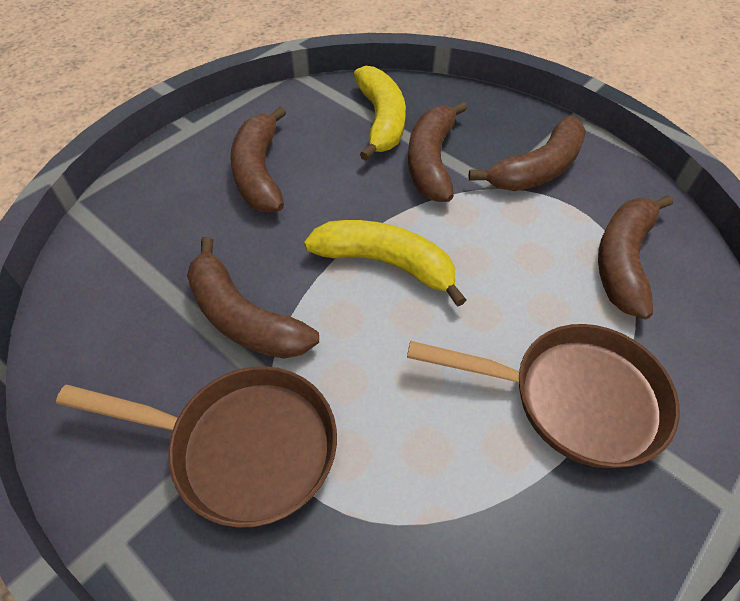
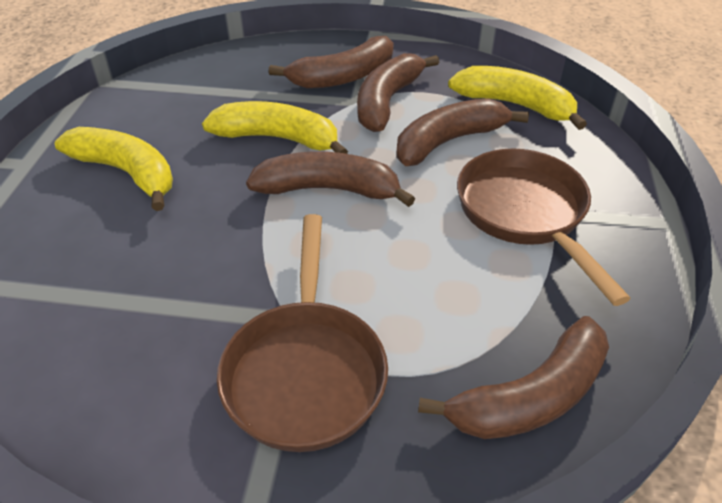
yellow banana: [304,220,467,307] [353,66,406,161] = 2 -> [55,127,173,211] [202,101,348,154] [448,66,587,130] = 3

